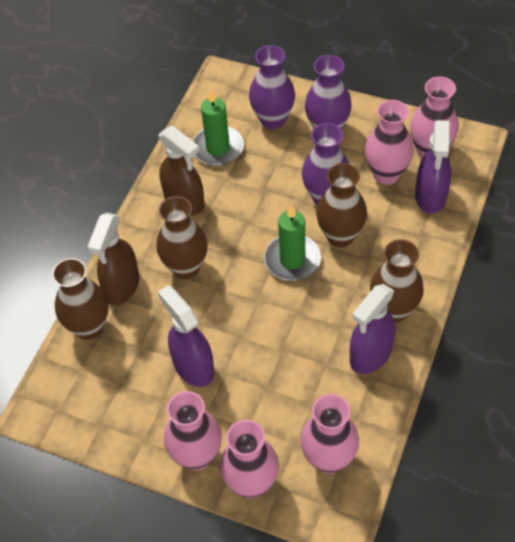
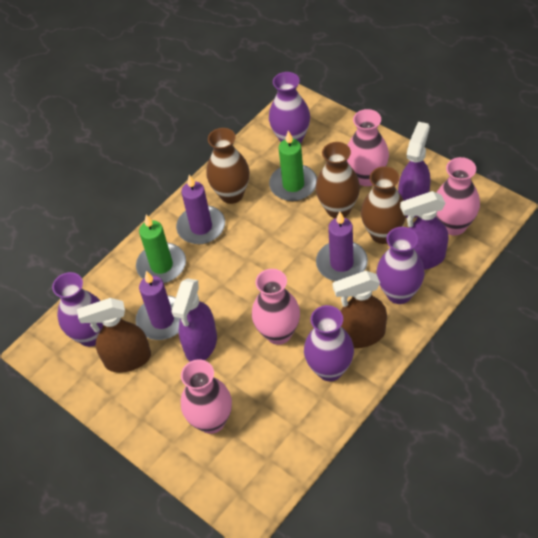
brown vase: [52,258,109,340] [156,196,208,279] [316,163,367,247] [370,239,424,323] = 4 -> [206,128,250,204] [316,142,360,218] [361,166,406,244] = 3
pink vase: [164,391,222,470] [220,420,279,498] [301,394,359,474] [365,100,414,185] [410,77,459,158] = 5 -> [181,360,232,434] [252,269,300,345] [347,109,389,186] [436,157,480,236] = 4
purple candle: none = 0 -> [135,271,180,340] [176,175,225,244] [316,212,368,281] = 3
purple vase: [249,45,295,129] [302,123,349,205] [305,55,352,130] = 3 -> [52,272,103,347] [269,72,310,144] [304,305,354,381] [376,227,425,304] = 4

